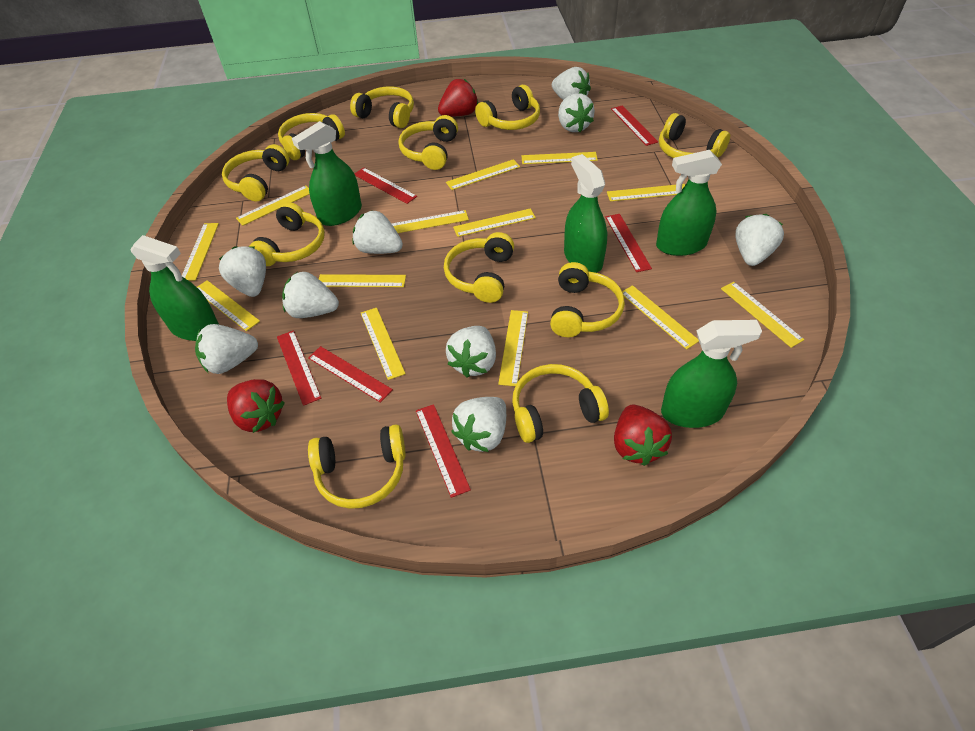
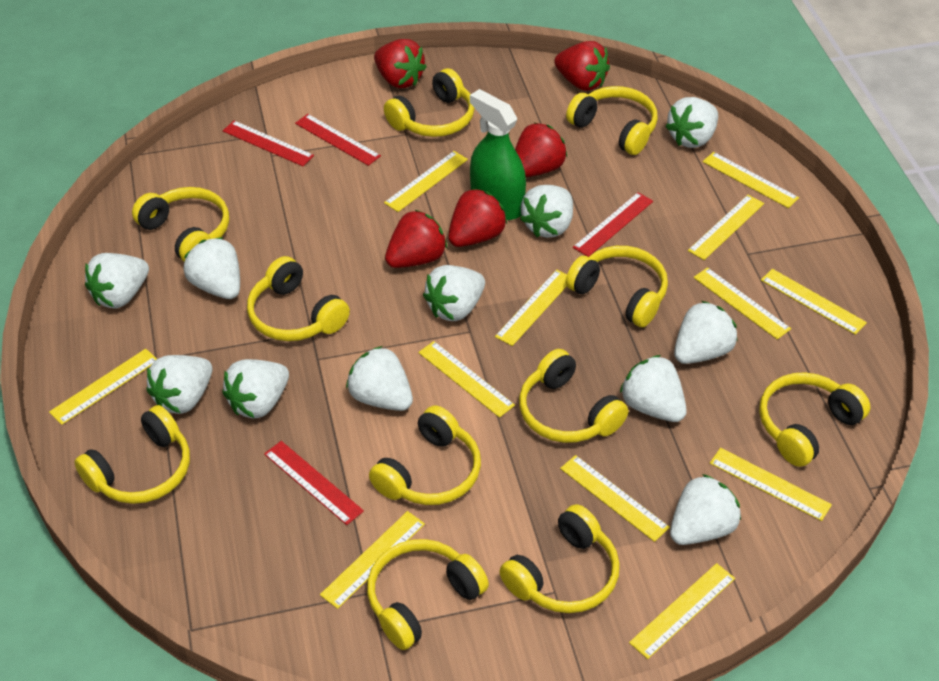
green spray bottle: [130,235,219,341] [292,121,362,226] [564,154,607,273] [656,150,722,256] [661,320,762,428] = 5 -> [470,89,526,220] = 1
red ruler: [277,330,321,406] [308,346,393,403] [354,168,417,204] [416,404,471,498] [605,214,652,272] [611,105,658,146] = 6 -> [223,121,314,166] [264,441,364,525] [295,114,381,166] [573,192,653,257] = 4
red strawberry: [227,379,285,433] [438,79,478,117] [614,405,672,466] = 3 -> [374,39,426,88] [385,210,447,268] [448,188,507,247] [515,123,567,177] [554,41,610,91] = 5
white strawberry: [195,324,258,374] [219,246,266,297] [282,272,339,318] [352,211,403,254] [446,326,496,378] [451,397,506,452] [552,67,591,100] [558,93,595,132] [736,214,784,266] = 9 -> [85,253,149,308] [146,355,212,414] [183,237,240,299] [222,359,289,419] [346,346,413,411] [423,265,485,321] [520,185,573,238] [620,355,687,422] [665,97,718,148] [670,474,741,545] [674,301,738,364] = 11
yellow ruler: [182,223,219,281] [197,280,260,331] [236,185,310,226] [319,274,406,287] [361,308,406,380] [391,210,469,233] [446,159,520,190] [453,208,536,237] [498,310,528,386] [522,152,598,164] [607,184,685,201] [622,285,699,350] [721,282,804,348] = 13 -> [49,349,157,425] [320,511,425,609] [384,151,468,212] [418,341,515,418] [495,270,567,346] [560,455,670,542] [629,563,735,659] [688,195,764,260] [694,267,791,339] [703,152,799,208] [710,448,832,521] [761,269,867,335] = 12

